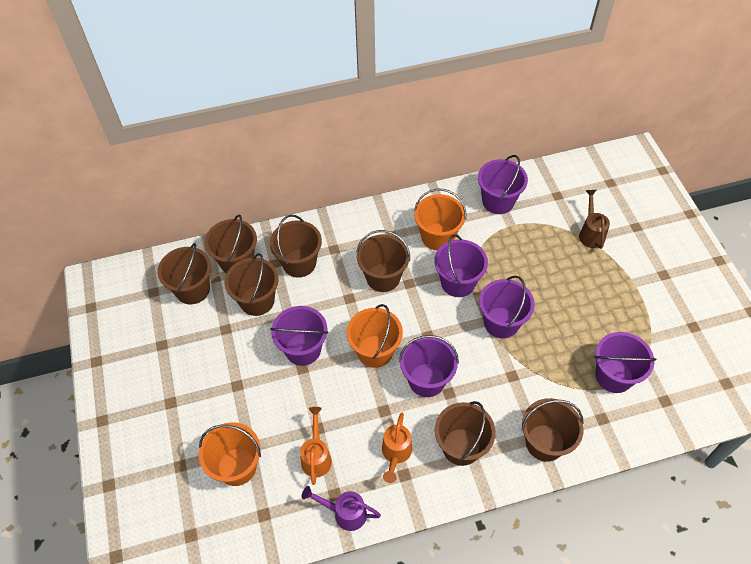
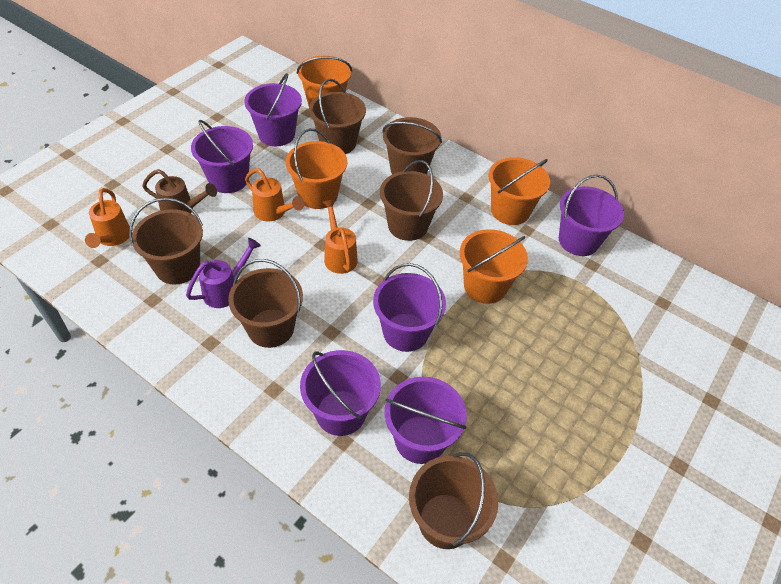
brown bucket: [157,243,211,304] [205,214,257,274] [225,253,279,316] [270,215,322,278] [356,230,410,292] [435,401,496,466] [522,398,584,462] = 7 -> [129,198,203,285] [228,259,303,348] [309,79,366,154] [380,160,443,241] [382,117,442,174] [409,452,498,549] = 6
orange bucket: [199,422,261,486] [346,304,403,368] [414,189,466,250] = 3 -> [286,128,347,209] [297,56,352,106] [459,229,528,304] [489,157,550,225] = 4
orange watering can: [300,407,332,485] [382,413,412,483] = 2 -> [85,188,130,248] [245,168,304,221] [322,199,358,274] = 3

